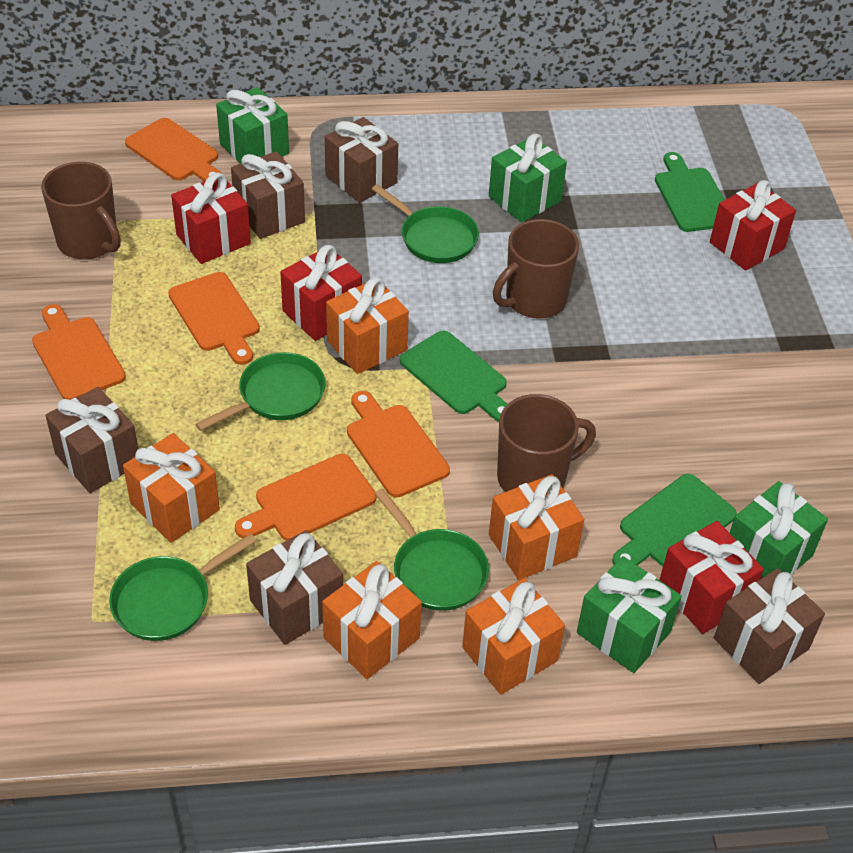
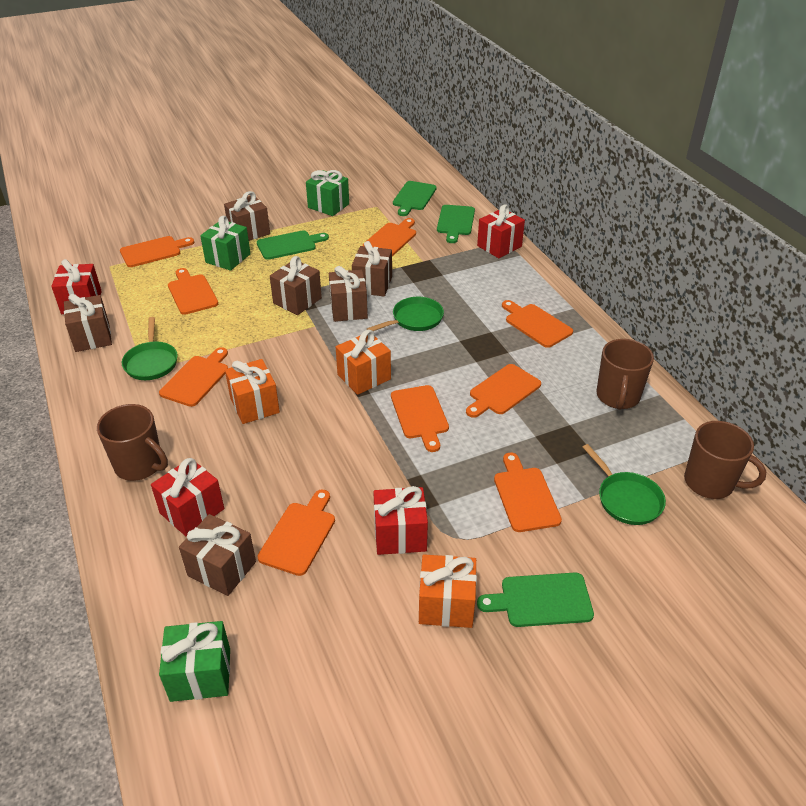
brown gift: [45,387,138,493] [231,151,305,239] [246,530,343,645] [325,117,398,203] [714,568,825,684] = 5 -> [64,294,112,352] [179,514,256,596] [224,191,270,241] [270,256,322,315] [329,266,368,322] [352,241,392,296] = 6
green cutting board: [400,331,507,422] [612,474,737,566] [655,152,725,232] = 3 -> [257,230,329,260] [393,181,437,216] [437,205,475,243] [477,573,594,627] = 4
green gift: [216,87,289,164] [489,134,567,223] [577,556,682,673] [730,481,828,578] = 4 -> [159,621,230,702] [200,216,251,271] [306,170,349,216] = 3
green pan: [109,533,257,641] [195,352,326,431] [372,184,479,263] [374,488,489,611] = 4 -> [122,317,178,380] [367,297,444,331] [583,444,666,525] = 3
orange cutting board: [32,304,126,400] [125,118,221,181] [168,272,260,365] [235,454,376,541] [347,391,450,498] = 5 -> [120,236,194,267] [159,347,228,407] [168,268,218,315] [257,490,335,576] [363,218,416,256] [391,385,449,452] [466,364,541,418] [494,453,562,532] [502,300,573,348] = 9
orange gift: [123,433,220,543] [322,561,422,679] [326,277,409,374] [462,578,565,695] [489,474,584,580] = 5 -> [225,359,280,424] [336,330,391,395] [419,554,477,628] = 3

